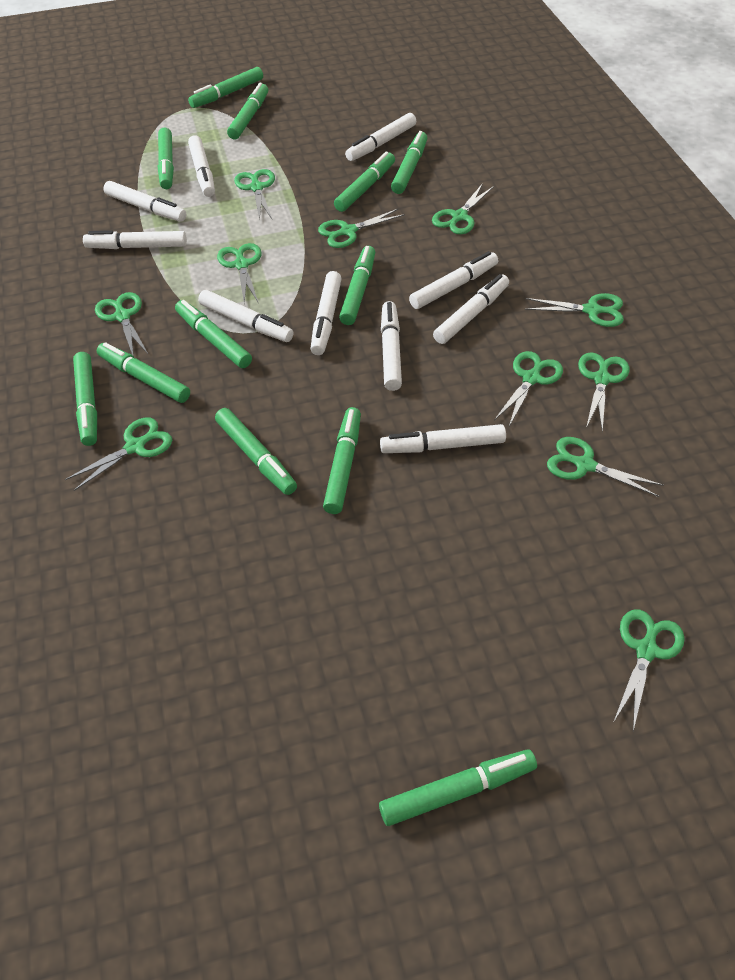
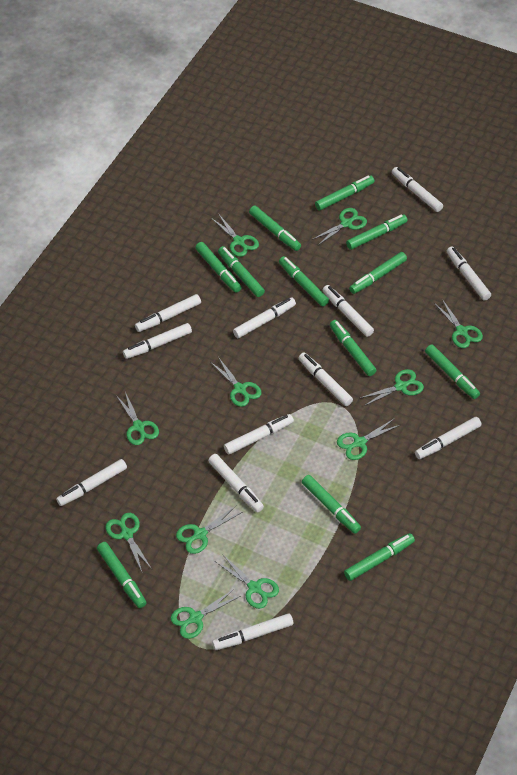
white marker: [83,230,187,249] [103,181,186,222] [188,135,215,197] [198,290,293,342] [310,271,342,355] [345,113,416,161] [380,424,506,453] [381,301,402,391] [409,251,498,309] [433,274,509,344] = 10 -> [56,459,127,506] [123,323,192,359] [135,294,201,332] [208,454,264,512] [212,613,293,650] [224,414,294,455] [233,297,296,338] [299,353,353,406] [323,285,374,337] [392,167,443,212] [415,417,481,459] [447,246,491,300] = 12

